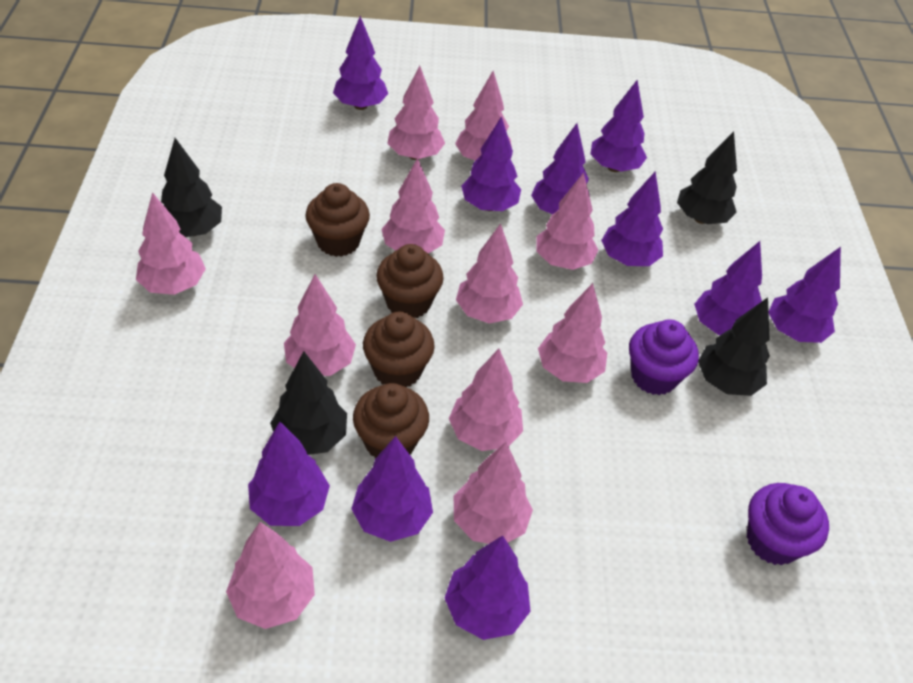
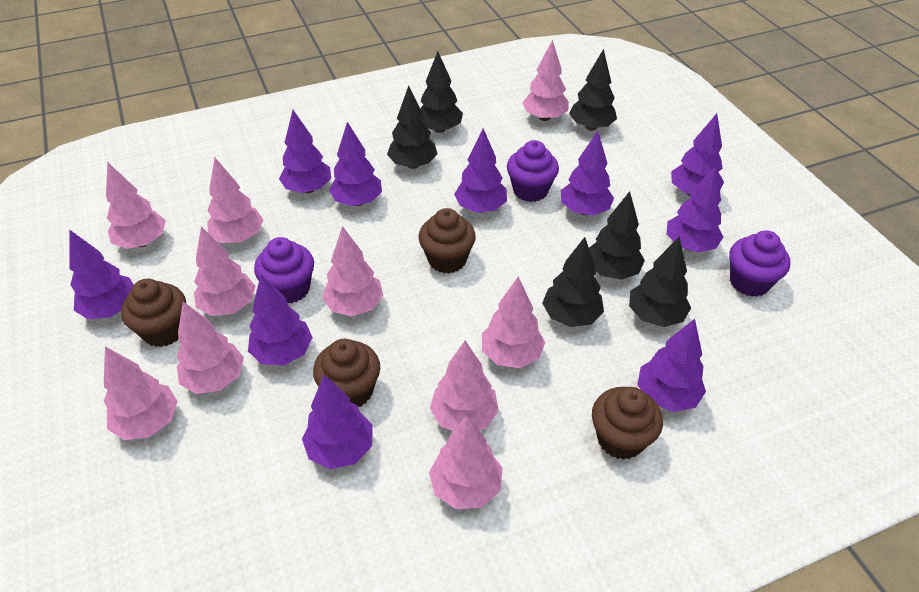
black tree: [161,138,222,237] [270,351,347,455] [677,131,737,224] [698,297,770,396] = 4 -> [387,85,438,169] [420,52,463,133] [542,237,604,327] [569,49,617,131] [589,191,645,280] [629,236,691,327] = 6
pink tree: [136,192,206,295] [226,522,315,629] [284,274,356,376] [382,158,445,253] [387,65,445,160] [449,349,523,451] [454,442,533,544] [455,71,512,161] [456,223,523,324] [536,173,598,270] [538,283,607,383] = 11 -> [104,346,178,440] [106,162,166,249] [177,301,244,394] [194,226,255,316] [207,157,263,243] [322,226,383,316] [429,415,502,509] [430,341,499,431] [482,277,545,368] [522,40,569,121] = 10
purple cupcake: [629,319,699,395] [747,483,829,565] = 2 -> [254,237,314,303] [507,140,559,202] [729,230,790,297] = 3

